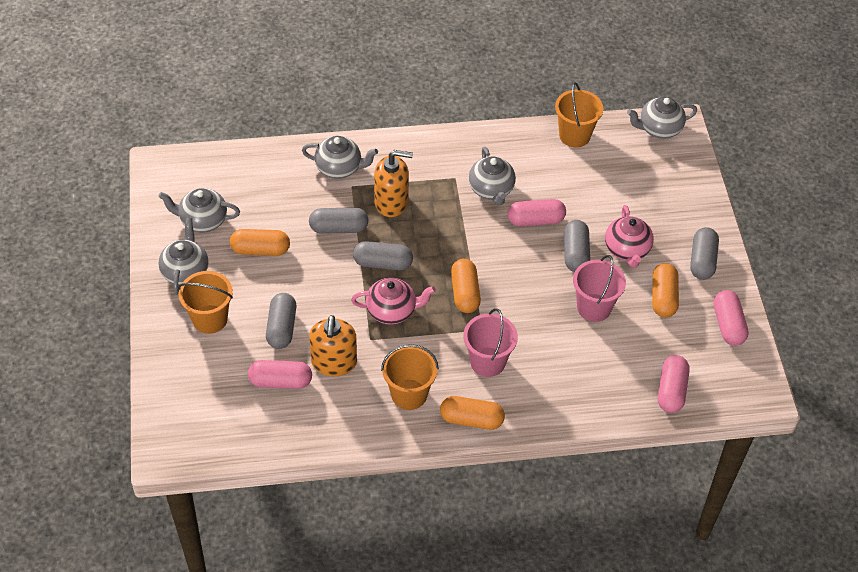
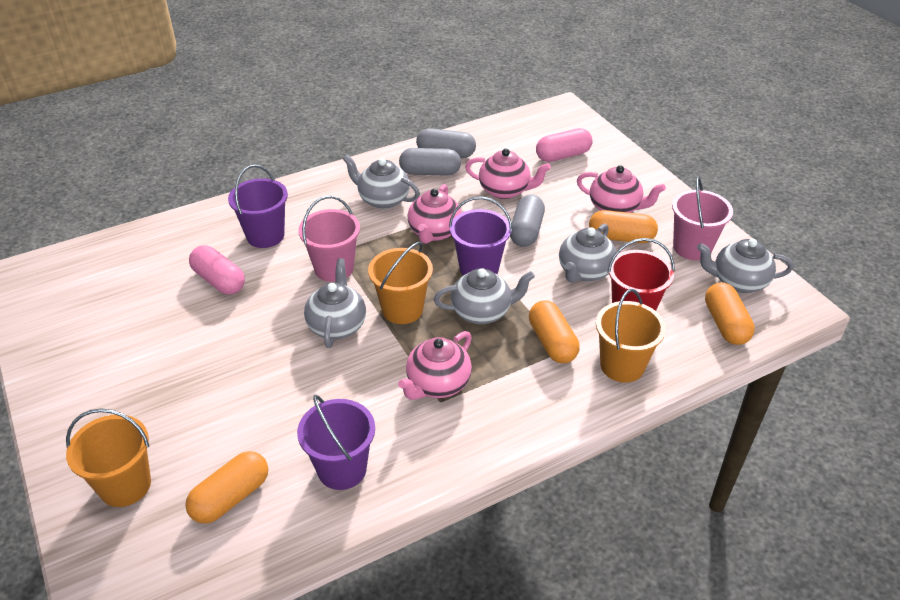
grey capsule: [266,293,296,349] [309,208,368,234] [353,241,413,270] [564,220,590,272] [690,227,719,280] = 5 -> [399,148,461,176] [416,128,476,158] [510,195,545,247] = 3
orange soap dispenser: [309,315,357,376] [374,150,413,217] = 2 -> none = 0
pink capsule: [248,360,312,389] [508,199,566,227] [658,355,690,413] [714,290,749,346] = 4 -> [189,245,245,295] [536,128,593,162] = 2
pink teapot: [351,278,436,325] [605,205,654,268] = 2 -> [398,331,472,400] [408,184,462,244] [465,149,551,199] [577,165,666,213] = 4
purple bucket: none = 0 -> [228,165,288,248] [297,395,375,490] [449,196,512,275] = 3
red bucket: none = 0 -> [607,238,675,311] = 1

